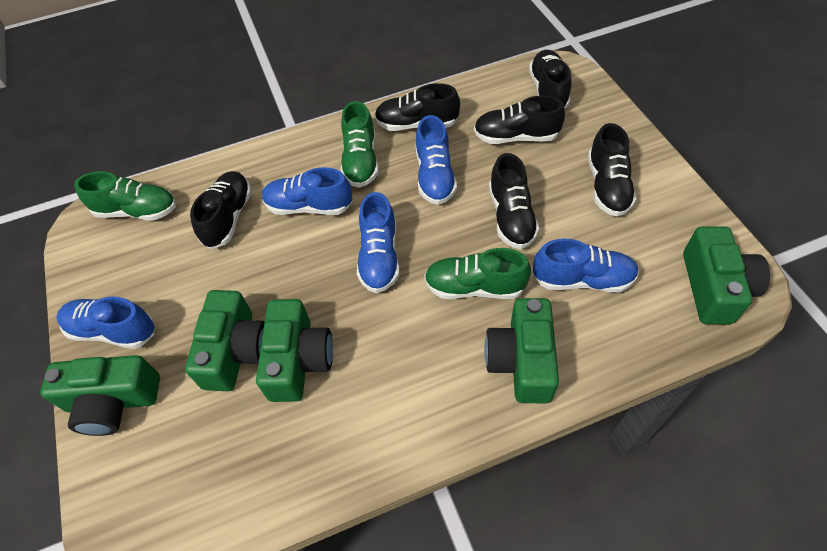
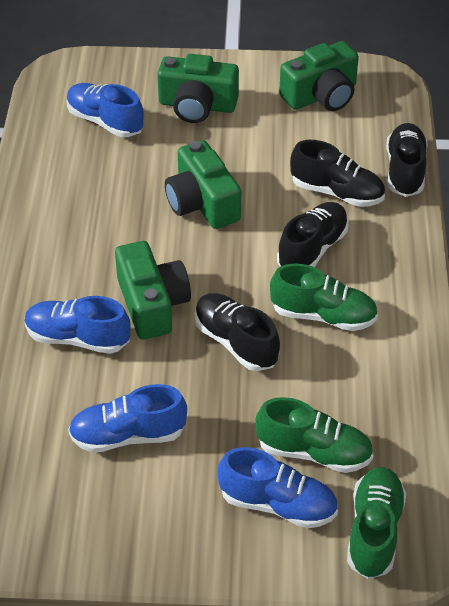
black shoe: [190,171,252,249] [375,83,460,131] [474,95,565,144] [489,153,539,249] [529,50,572,109] [588,123,637,217] = 6 -> [195,293,280,371] [277,202,349,267] [290,140,385,207] [386,123,427,197] = 4
blue shoe: [56,297,155,349] [262,167,352,215] [357,192,399,293] [416,115,457,205] [533,239,639,292] = 5 -> [25,296,131,354] [66,83,144,137] [68,384,187,453] [218,447,338,528] = 4
green camera: [41,355,160,436] [185,290,265,391] [256,299,333,402] [484,298,559,404] [683,226,770,324] = 5 -> [115,241,191,340] [157,54,239,123] [165,140,241,229] [279,41,359,111] = 4

